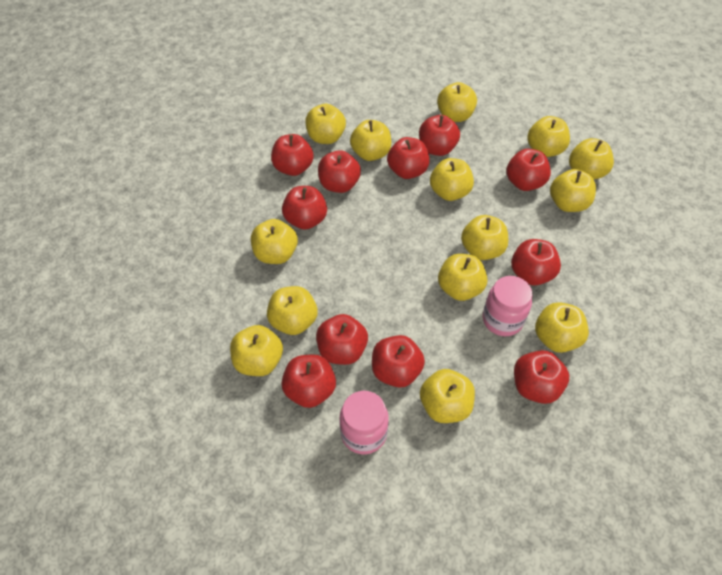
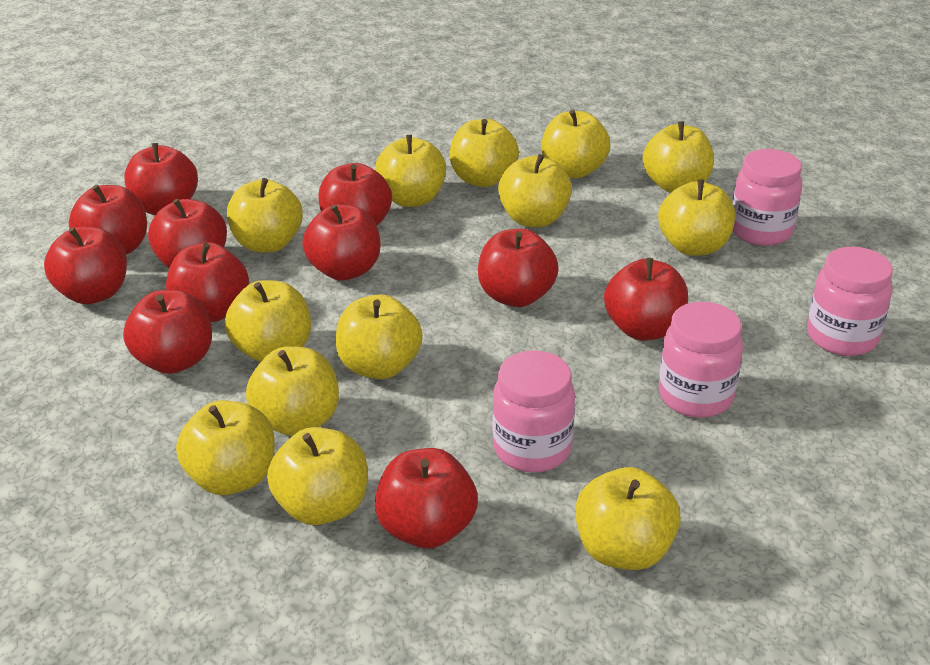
pink jar: [340,391,389,454] [483,276,532,336] = 2 -> [492,350,575,472] [659,302,743,418] [733,149,802,246] [807,247,893,356] = 4
yellow apple: [230,325,283,376] [251,219,298,264] [267,286,318,335] [305,104,346,144] [350,120,391,161] [420,369,475,423] [430,158,474,201] [437,82,477,122] [438,254,487,301] [461,215,508,260] [527,116,570,157] [535,302,589,353] [550,169,596,212] [569,138,614,179] = 14 -> [176,400,275,495] [225,280,311,362] [227,178,303,252] [246,346,339,436] [267,427,367,525] [336,294,423,379] [375,135,446,207] [450,119,519,187] [498,154,572,227] [541,110,611,178] [575,467,681,570] [643,121,714,193] [658,179,735,256] = 13

